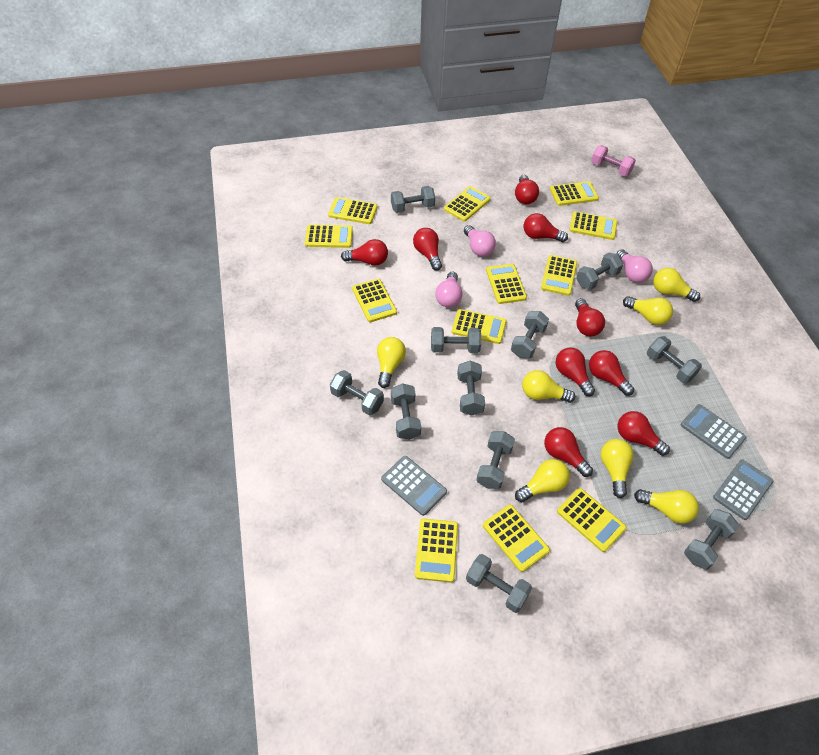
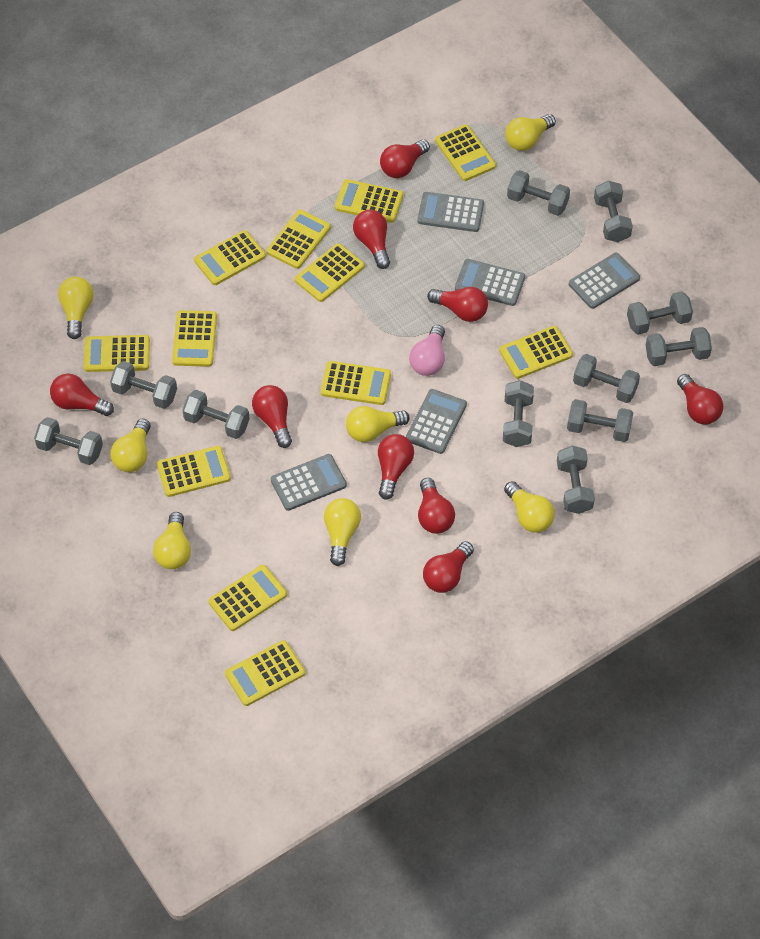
grey calculator: [381,456,447,516] [681,404,747,459] [713,460,774,520] = 3 -> [271,454,347,511] [406,389,467,454] [417,192,484,232] [455,259,525,306] [569,253,640,309] = 5
pink dumbbell: [591,145,636,177] = 1 -> none = 0
pink light bulb: [435,272,463,307] [464,225,496,257] [616,249,653,283] = 3 -> [409,325,445,376] = 1

